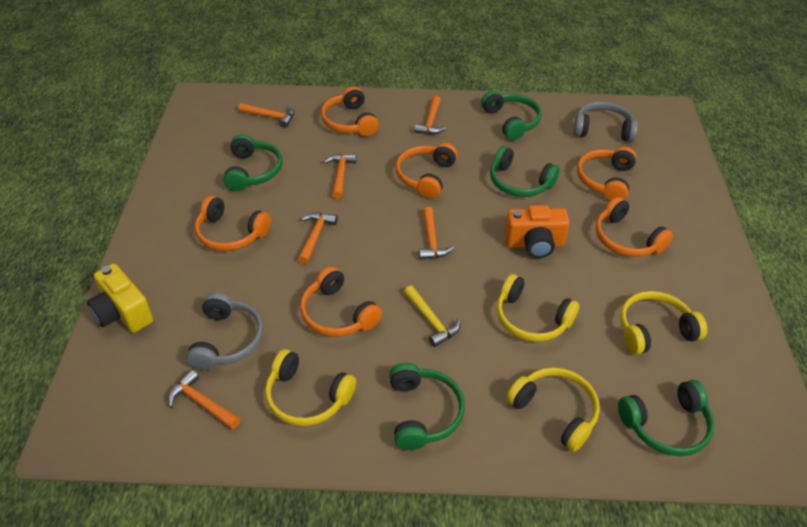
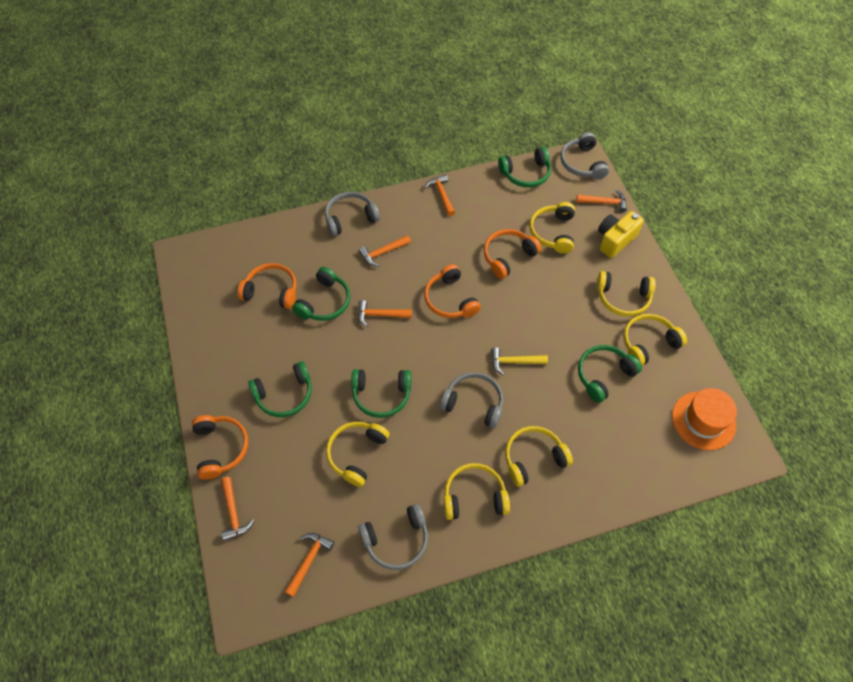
grey headphones: [186,293,263,370] [574,101,638,142] = 2 -> [325,192,380,236] [358,504,428,570] [440,372,503,428] [560,132,609,180] = 4
orange camera: [504,205,570,258] = 1 -> none = 0
orange hat: none = 0 -> [672,388,737,450] = 1
orange headphones: [195,196,271,251] [300,267,382,337] [321,86,379,136] [396,143,458,199] [577,147,637,201] [595,197,673,257] = 6 -> [192,415,248,479] [237,263,297,309] [424,264,481,318] [484,229,542,279] = 4
yellow headphones: [265,349,356,426] [497,274,580,342] [506,367,600,452] [620,291,707,355] = 4 -> [326,422,390,487] [444,463,510,520] [505,426,573,487] [529,202,575,254] [597,271,656,316] [623,314,687,366] = 6

